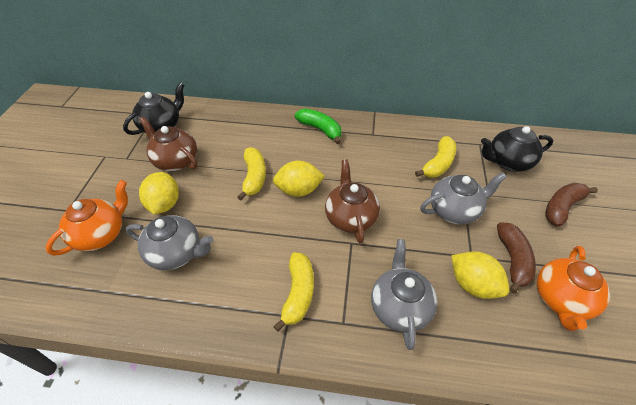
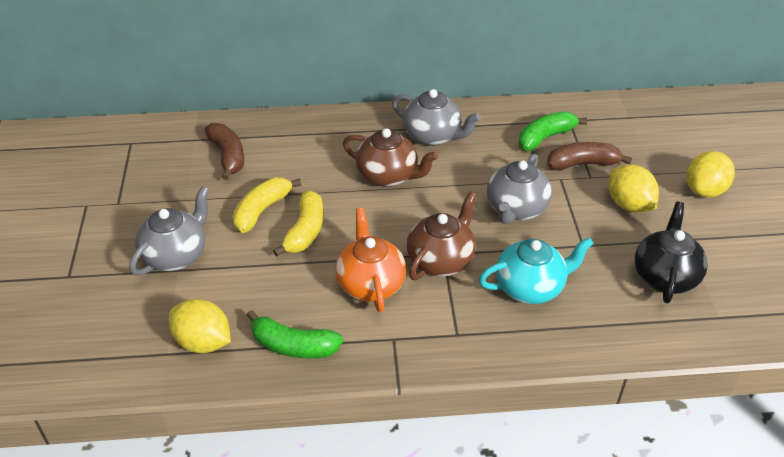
black teapot: [123,83,184,135] [481,126,553,172] = 2 -> [635,202,708,303] = 1
green banana: [295,108,341,144] = 1 -> [246,310,343,359] [519,111,587,151] = 2
orange teapot: [45,180,128,256] [537,246,610,331] = 2 -> [335,208,406,312] = 1
turquoise teapot: none = 0 -> [479,237,594,304] = 1
yellow banana: [237,147,266,200] [273,252,314,332] [415,136,456,177] = 3 -> [232,178,301,233] [273,190,323,257] = 2

